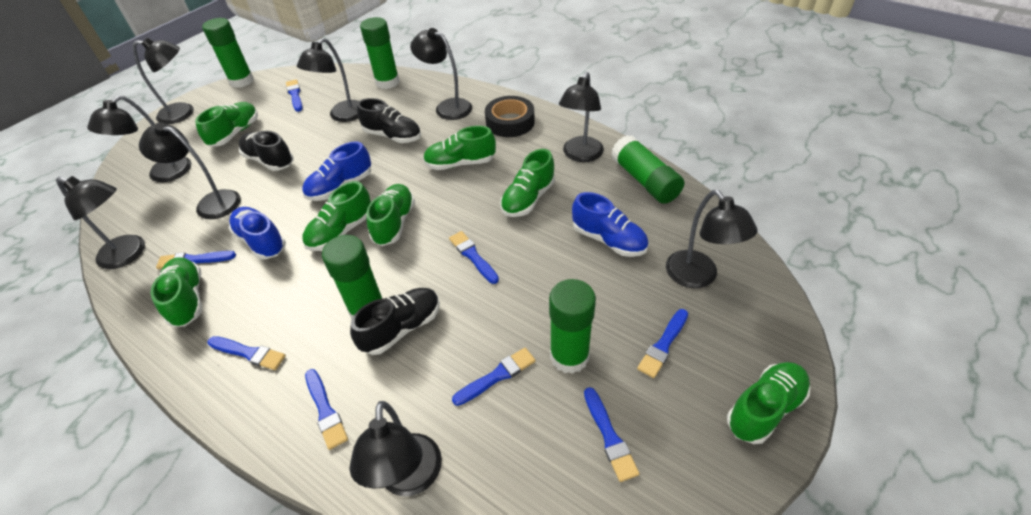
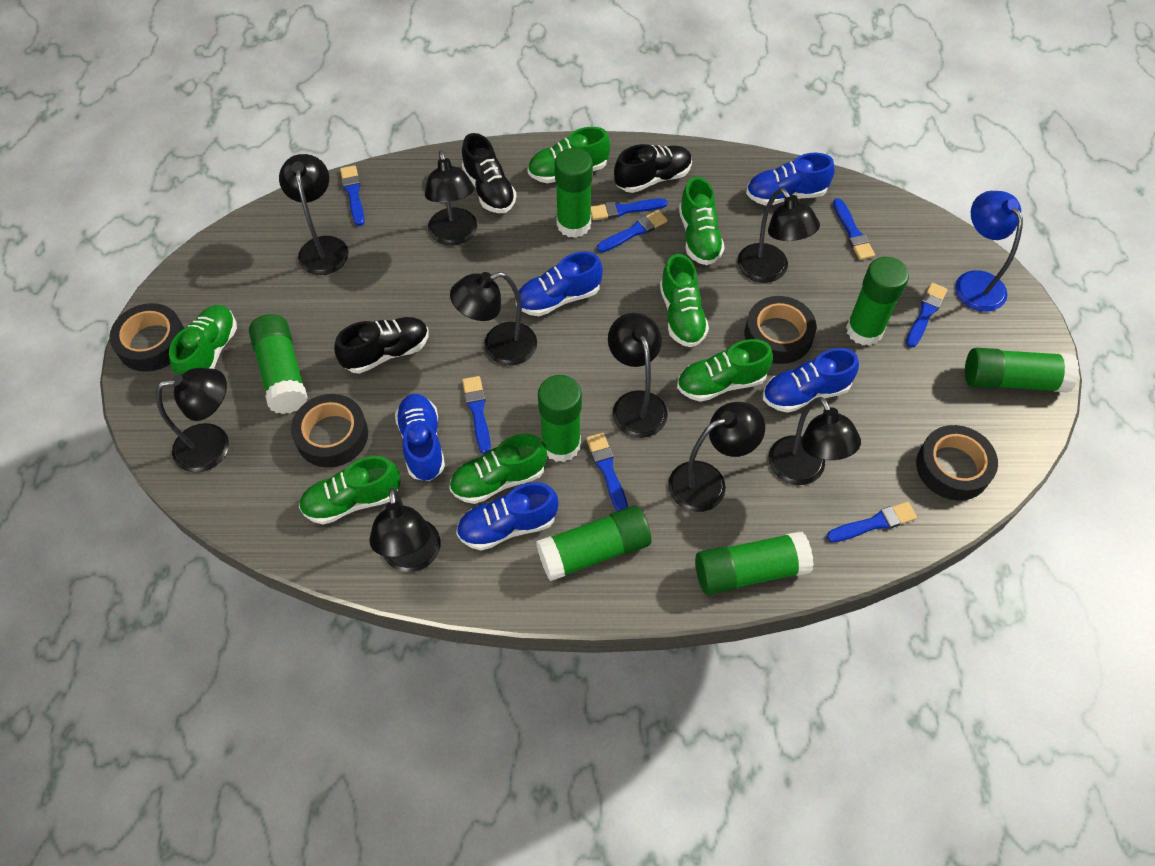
black tape: [485,96,535,137] = 1 -> [109,303,184,372] [291,394,368,468] [745,296,816,364] [916,425,998,501] = 4
blue lamp: none = 0 -> [955,191,1023,312] = 1
blue shoe: [228,207,286,260] [302,141,371,201] [572,192,649,257] = 3 -> [395,394,445,481] [456,482,558,551] [516,251,603,316] [746,153,835,206] [763,348,859,413] = 5
green glue stick: [202,18,254,88] [322,235,383,320] [360,17,400,89] [549,279,596,374] [611,135,684,204] = 5 -> [249,314,308,414] [536,506,651,581] [538,375,582,462] [555,148,593,238] [695,531,814,595] [846,257,909,346] [965,348,1079,392] = 7

